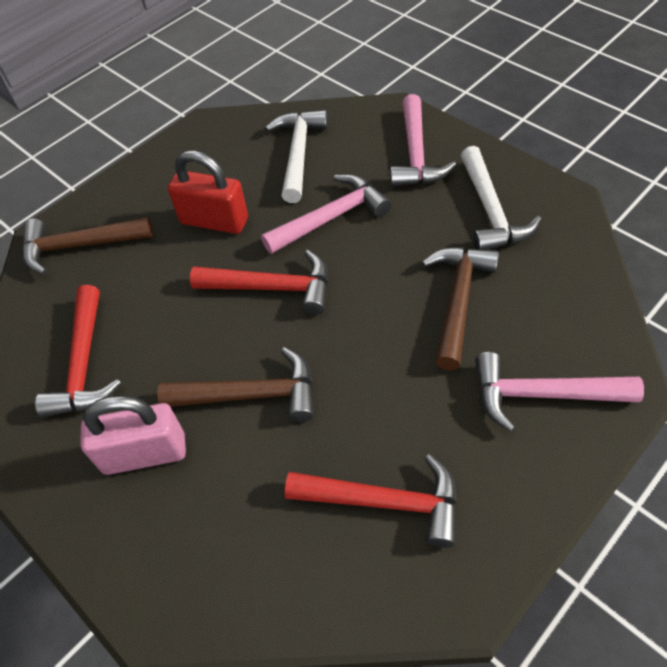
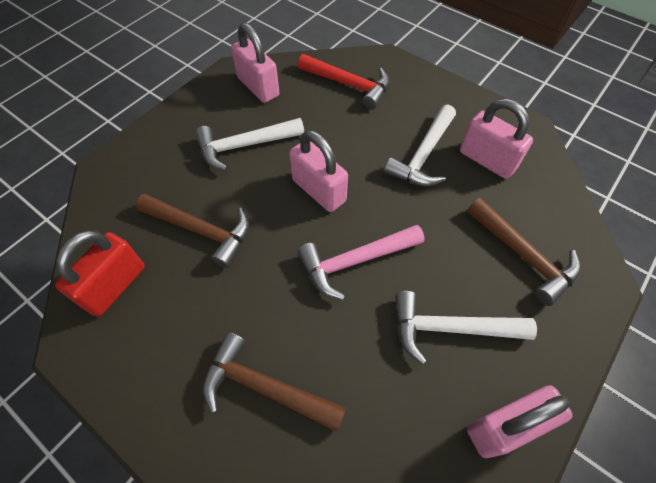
pink hammer: [261,174,391,254] [390,94,456,187] [475,352,644,432] = 3 -> [298,225,424,300] = 1
pink padlock: [80,395,186,475] = 1 -> [231,23,279,103] [289,130,348,212] [460,99,533,179] [467,385,573,458] = 4
red hammer: [35,285,121,417] [190,250,328,315] [285,454,457,548] = 3 -> [298,54,390,109] = 1
white hammer: [265,110,328,203] [461,146,541,250] = 2 -> [195,118,304,171] [384,104,456,187] [395,291,537,365] = 3

